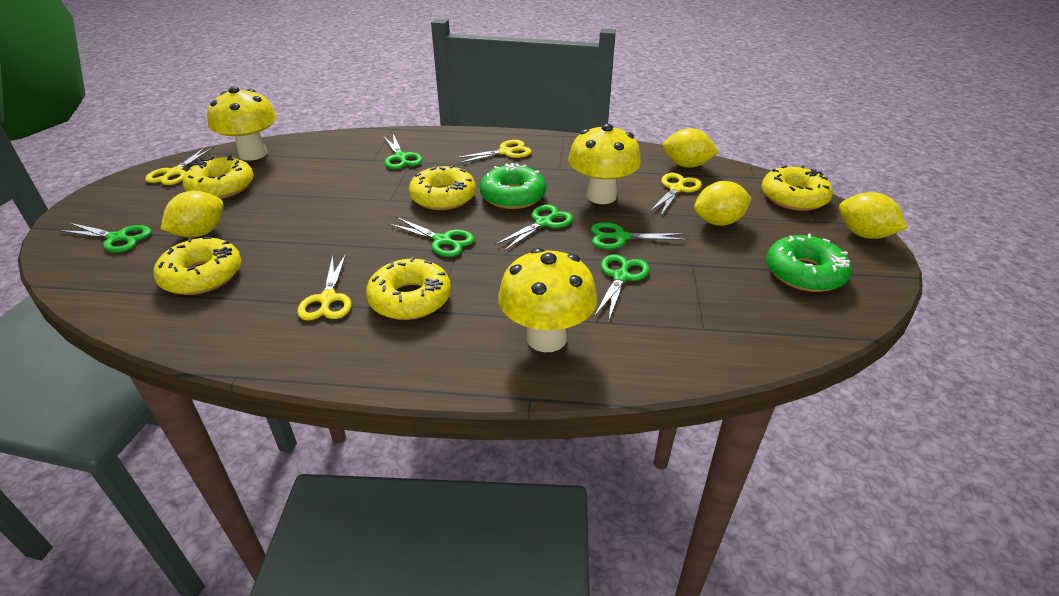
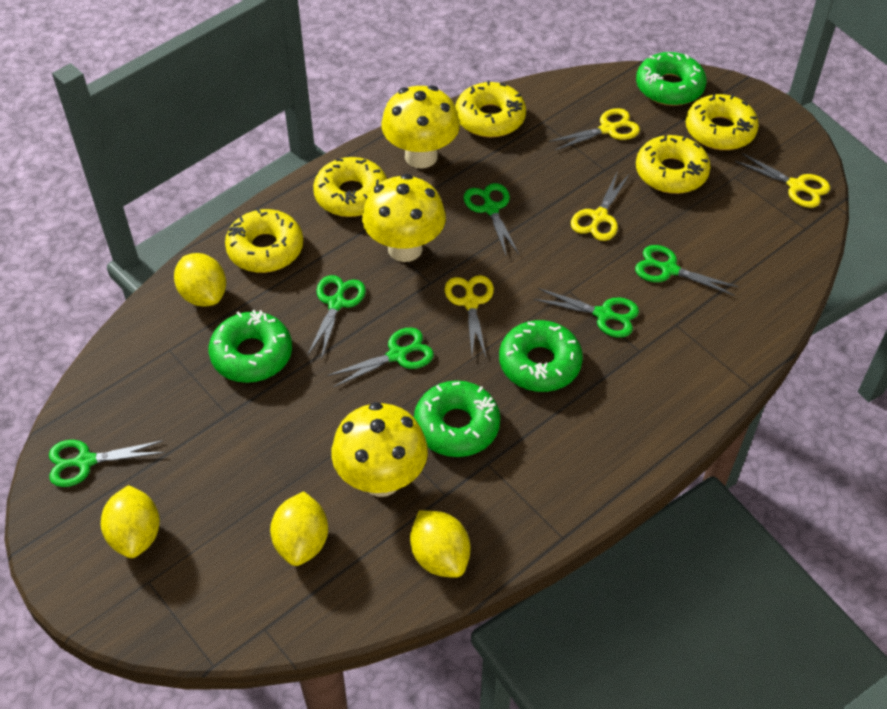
green donut: [480,163,546,209] [766,234,852,292] = 2 -> [209,310,292,383] [414,381,500,457] [499,320,583,392] [636,52,706,106] = 4

